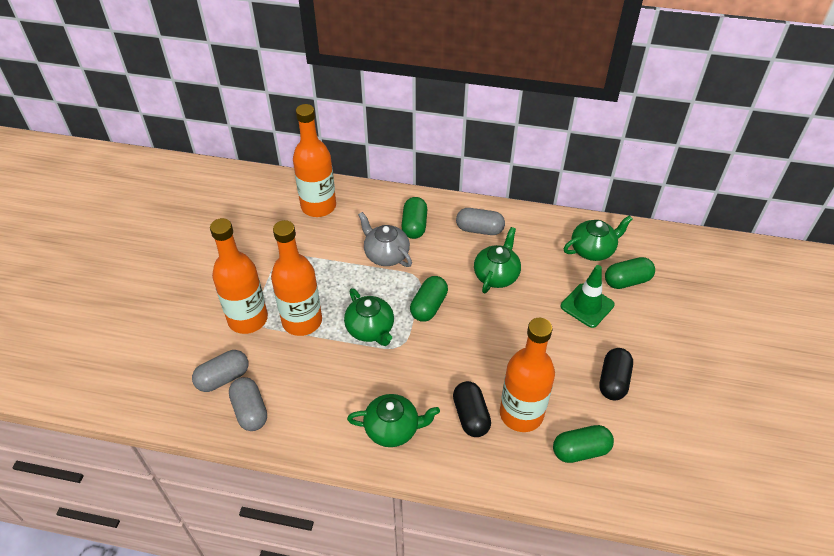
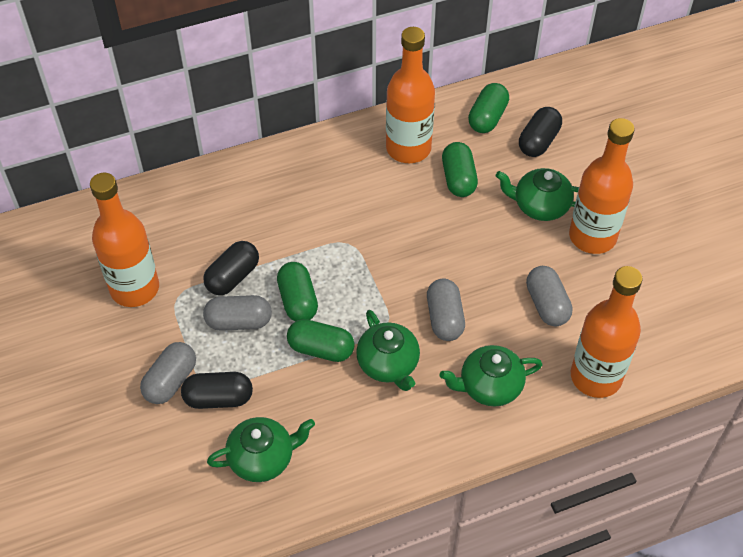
black capsule: [453,381,491,437] [599,348,633,400] = 2 -> [181,372,253,409] [204,241,259,295] [519,107,562,157] = 3
green traffic cone: [561,265,615,328] = 1 -> none = 0
grey capsule: [192,350,248,392] [229,377,267,431] [456,208,505,235] = 3 -> [140,342,196,404] [203,295,272,331] [427,279,465,341] [526,266,572,326] = 4
grey teapot: [358,212,412,267] = 1 -> none = 0

